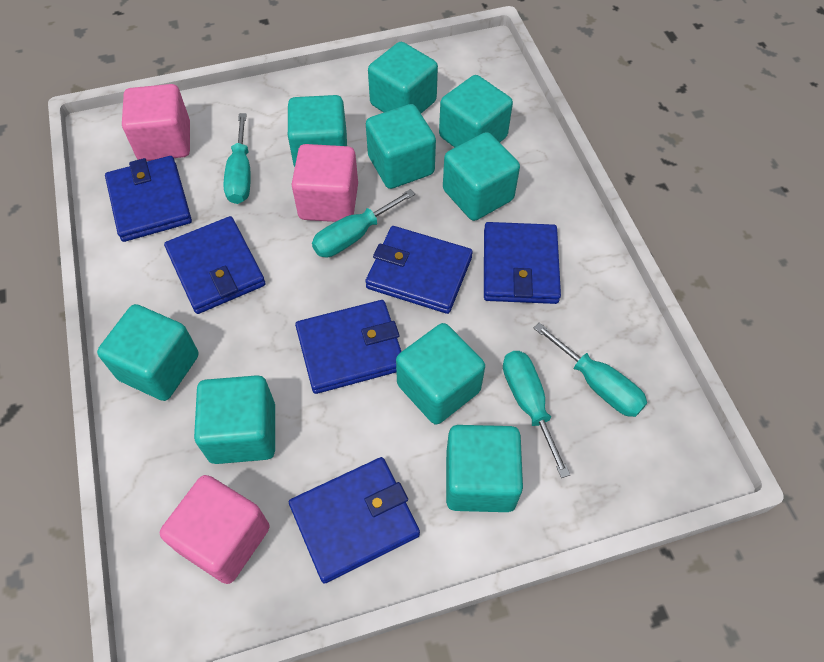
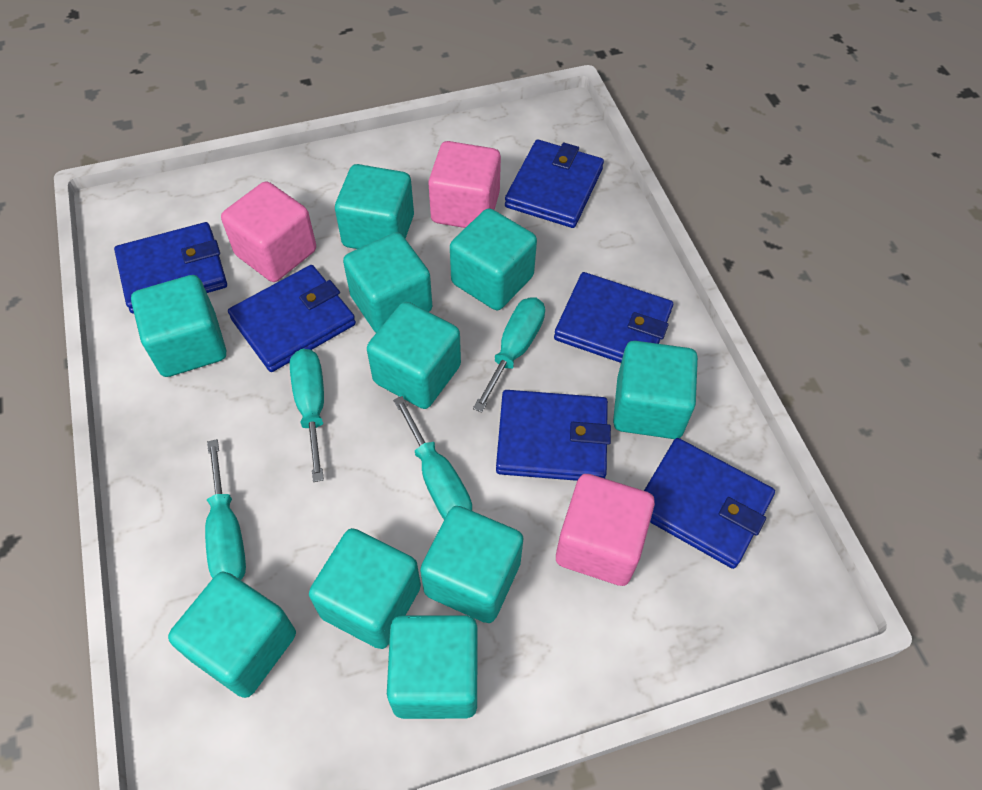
turquoise cube: [97,304,199,401] [194,375,275,464] [288,95,347,167] [366,104,436,189] [368,42,438,113] [396,323,485,425] [439,75,513,147] [443,132,520,221] [446,425,523,512] = 9 -> [131,275,226,377] [168,572,296,698] [309,528,421,649] [335,164,414,249] [343,232,432,333] [367,302,461,409] [387,615,477,719] [420,506,524,623] [450,208,537,310] [613,341,698,439] = 10

